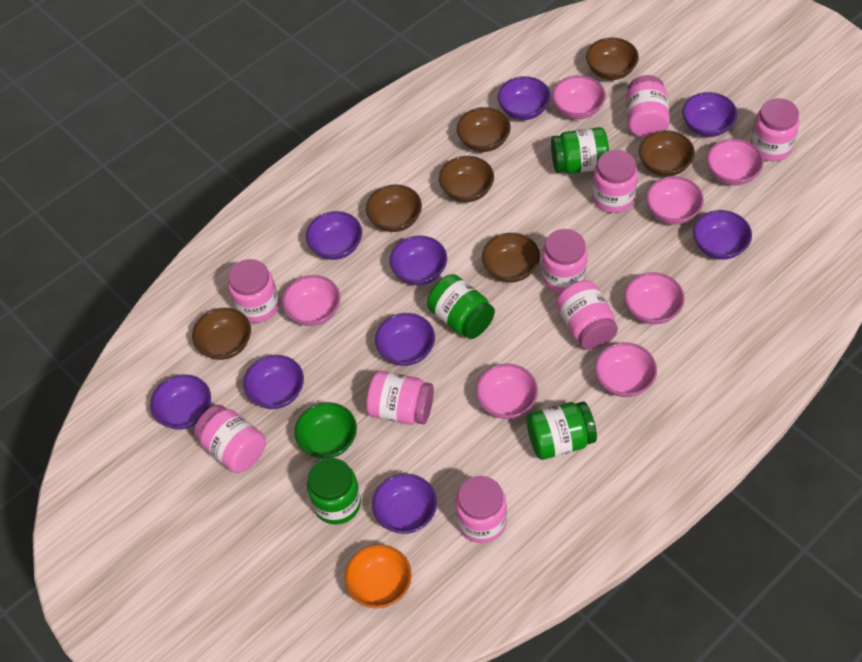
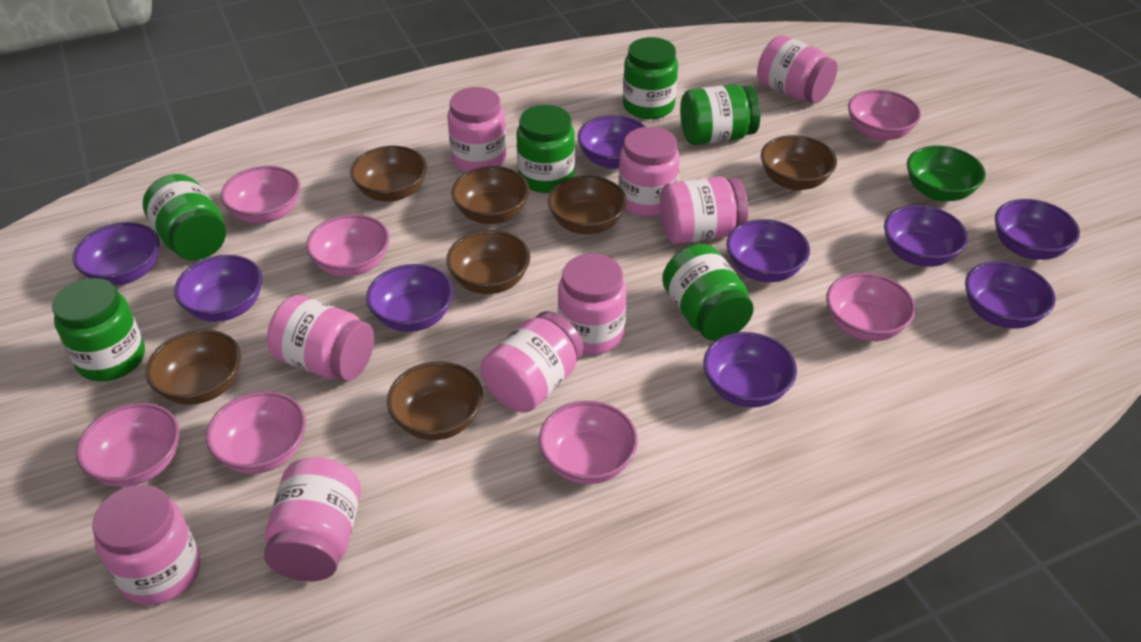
green jar: [307,458,361,525] [427,274,495,339] [526,402,597,460] [551,127,609,174] = 4 -> [52,278,145,382] [143,174,226,260] [516,105,575,193] [623,37,678,119] [662,244,754,341] [680,84,760,145] = 6
orange bowl: [344,544,412,608] = 1 -> none = 0

